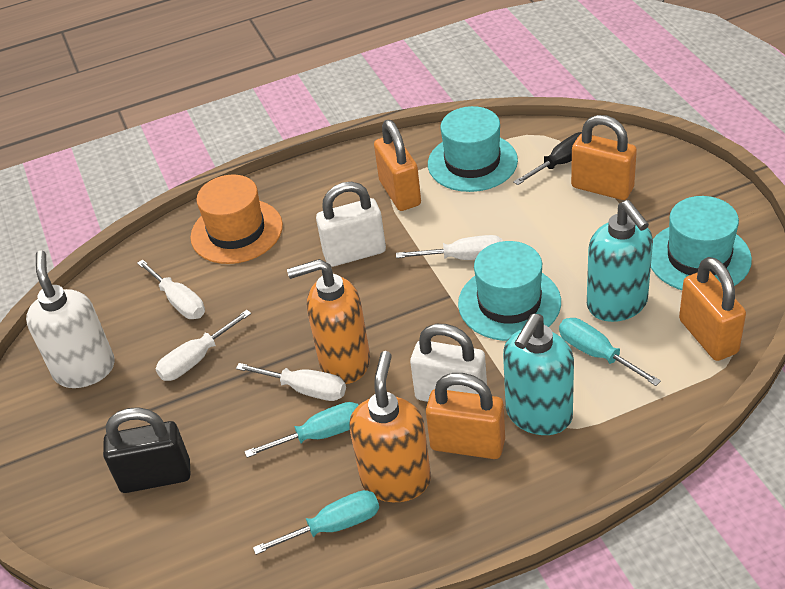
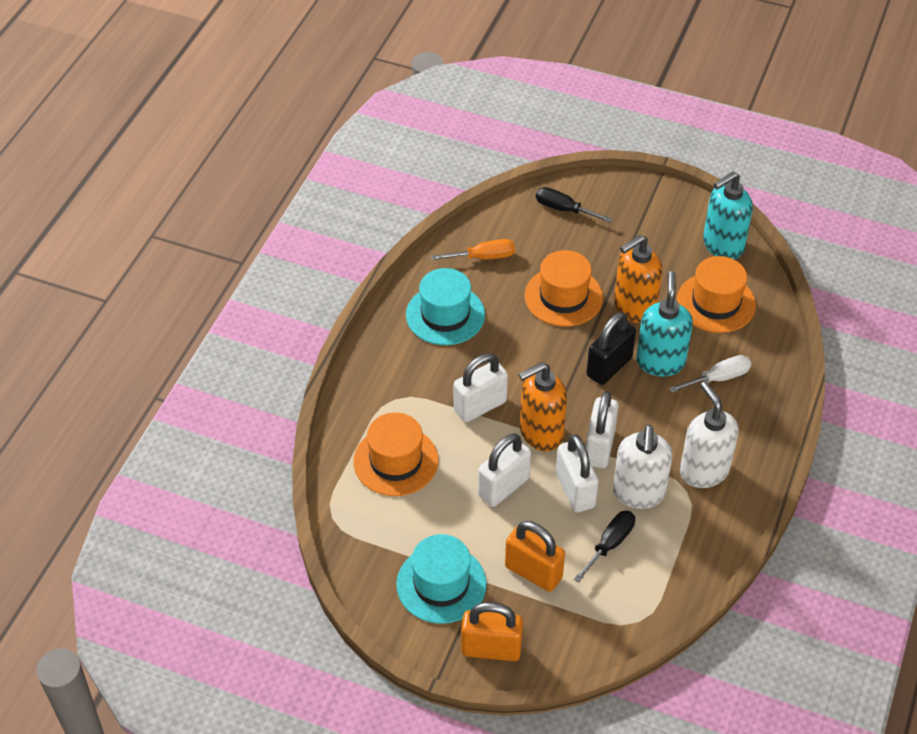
black screwdriver: [513,132,582,185] = 1 -> [536,187,613,223] [574,511,635,583] = 2
orange hat: [190,175,283,264] = 1 -> [353,412,439,496] [525,250,603,327] [677,256,756,333] = 3
orange padlock: [374,120,421,211] [426,373,505,459] [571,115,637,200] [679,257,746,361] = 4 -> [461,602,523,661] [505,521,565,592] = 2
orange screwdriver: none = 0 -> [431,239,515,260] = 1
turquoise hat: [428,106,518,192] [458,241,561,341] [651,196,752,290] = 3 -> [396,534,487,624] [406,268,485,345] = 2
turquoise screwdriver: [244,402,358,458] [253,490,379,555] [559,318,661,386] = 3 -> none = 0
white padlock: [316,182,386,267] [410,324,487,402] = 2 -> [454,354,508,422] [478,434,531,507] [556,434,599,513] [586,391,619,468] = 4
white screwdriver: [137,259,205,319] [156,310,251,381] [236,363,346,401] [396,235,503,260] = 4 -> [669,355,751,392] = 1
white soap dispenser: [26,250,115,388] = 1 -> [613,425,673,509] [680,382,739,488] = 2

